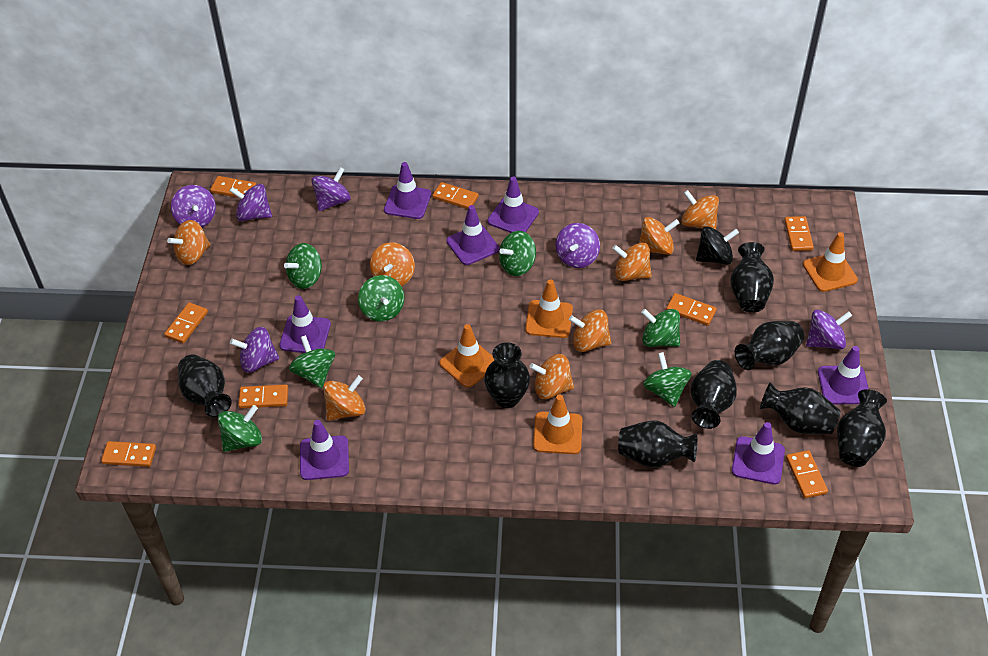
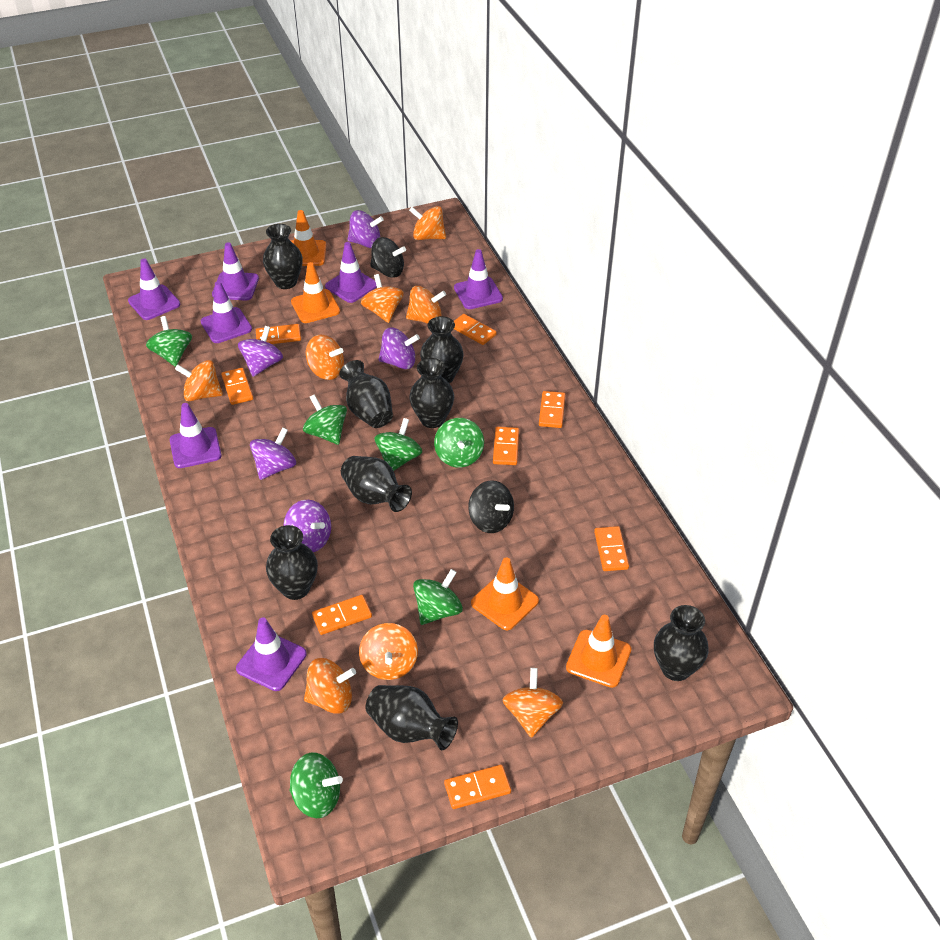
black spinning top: [696,226,739,265] = 1 -> [370,237,406,278] [468,480,514,533] = 2
green spinning top: [218,405,262,452] [284,243,322,289] [289,335,335,388] [358,275,405,322] [499,231,536,276] [641,309,680,347] [643,352,691,407] = 7 -> [146,316,192,367] [289,752,343,818] [303,394,347,445] [374,418,422,471] [413,569,463,625] [434,418,484,468] = 6
purple spinning top: [171,185,216,227] [229,184,272,221] [230,327,279,373] [312,167,351,211] [555,223,600,268] [806,310,852,349] = 6 -> [238,326,283,377] [250,427,296,480] [283,500,331,552] [347,210,384,248] [379,328,420,369] = 5

